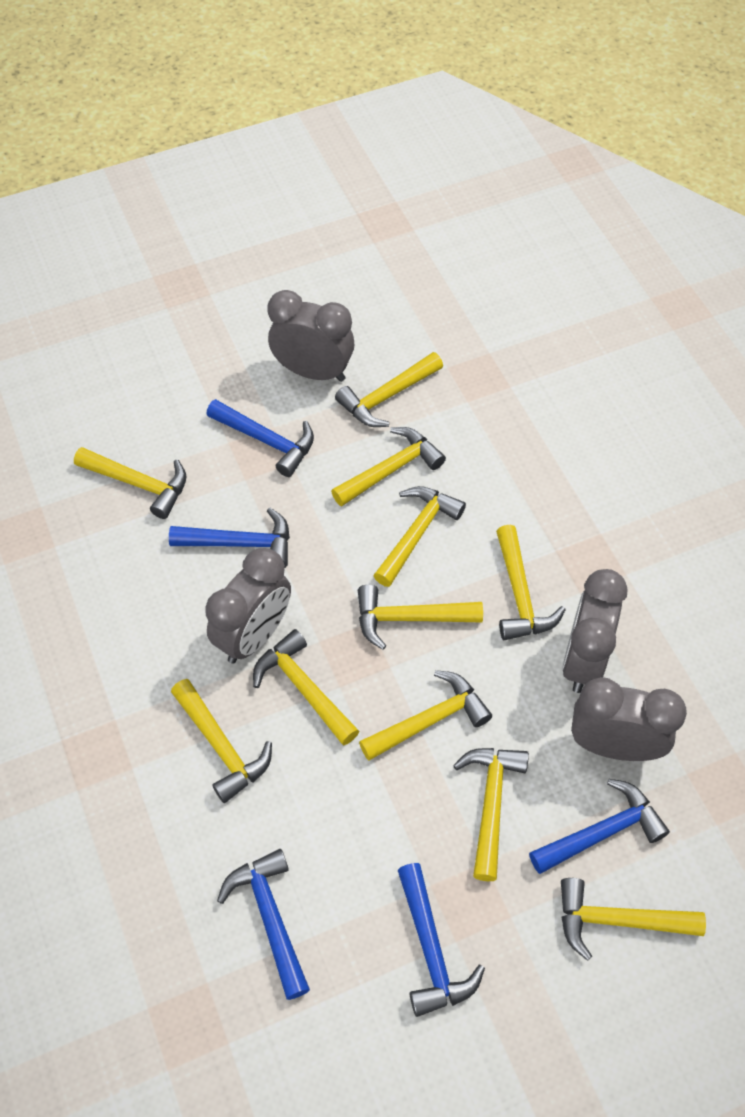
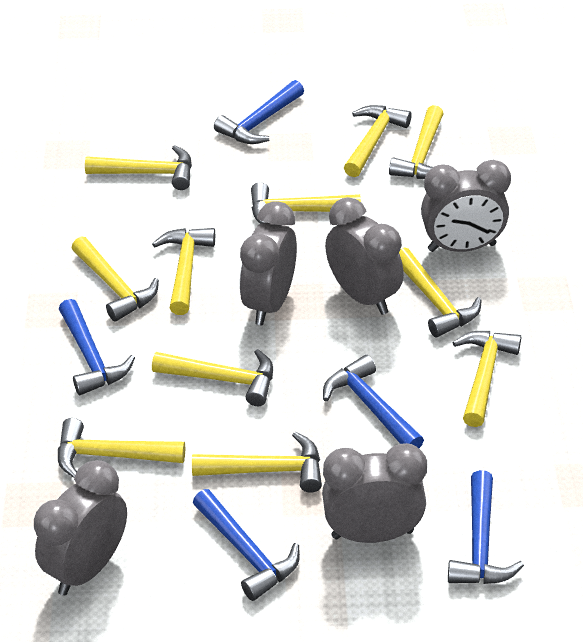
grey clock: [205,548,291,663] [268,290,354,382] [562,569,627,693] [571,677,687,761] = 4 -> [34,460,127,596] [239,201,297,325] [322,443,427,543] [325,197,404,315] [421,160,511,252] = 5

